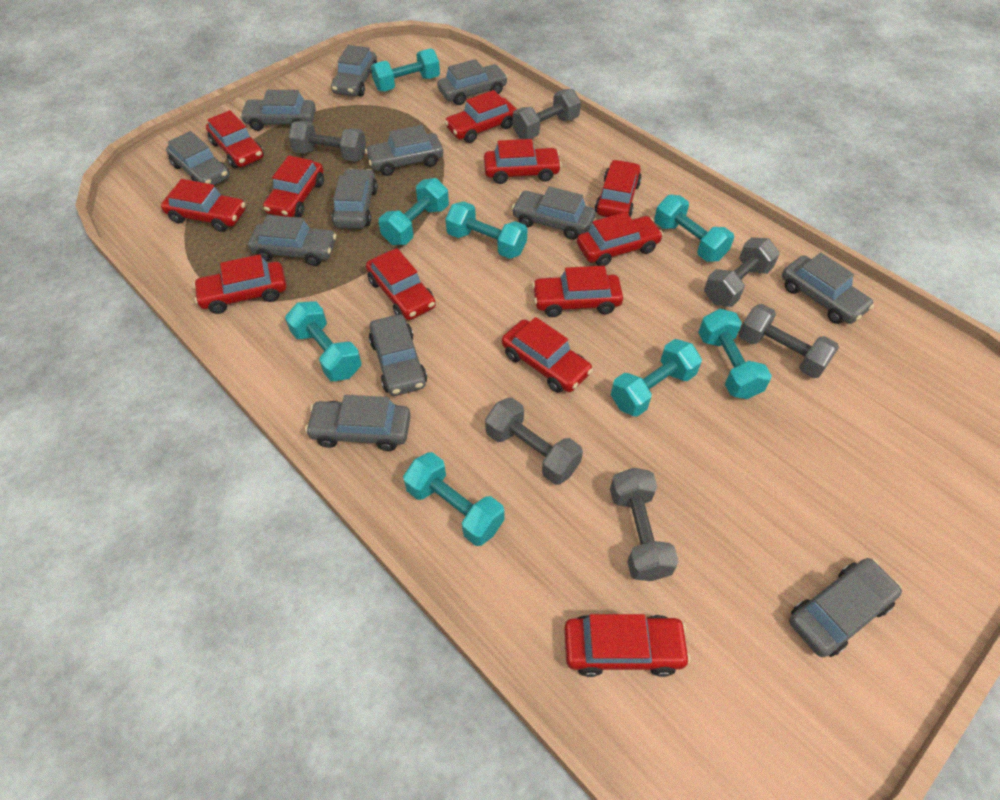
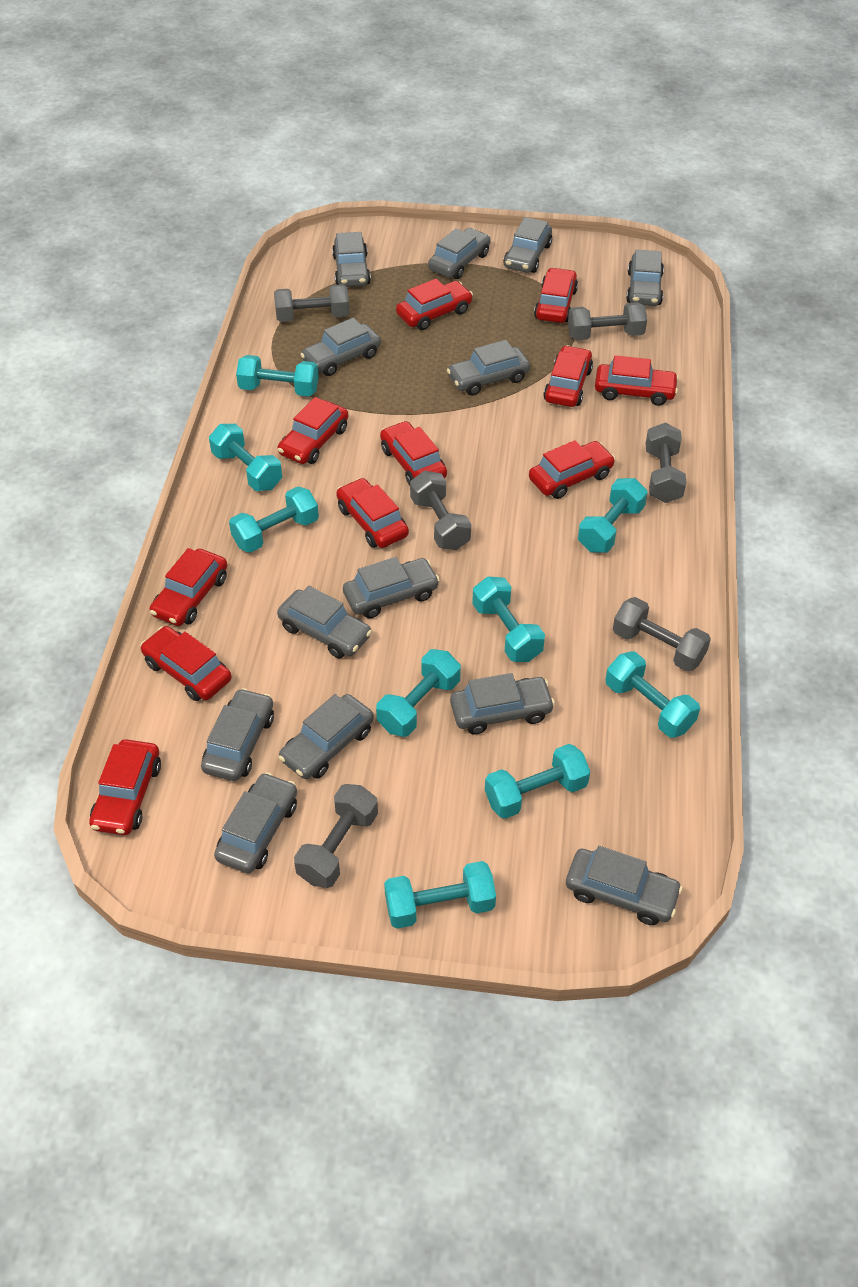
grey car: [166,131,230,185] [240,90,316,131] [248,215,336,266] [305,395,411,451] [331,45,377,96] [332,169,378,229] [365,125,443,176] [369,314,427,396] [437,59,508,105] [512,186,596,240] [782,253,874,324] [789,558,902,657] = 12 -> [201,688,274,781] [214,772,297,873] [277,586,372,658] [278,694,374,779] [300,318,381,376] [332,232,371,287] [343,557,440,619] [428,228,491,279] [447,340,530,395] [450,673,555,735] [503,217,552,273] [566,846,683,925] [626,249,664,306] = 13
red car: [161,179,246,232] [193,254,286,314] [206,110,264,168] [263,156,324,217] [366,248,436,320] [445,90,517,143] [484,139,562,184] [502,317,593,393] [532,266,623,317] [564,614,691,677] [577,212,663,266] [595,160,642,217] = 12 -> [89,739,161,835] [140,626,232,701] [150,548,227,626] [278,397,348,464] [336,478,409,548] [380,421,447,485] [396,279,473,330] [529,440,615,499] [534,267,578,323] [543,345,593,407] [595,355,679,406] = 11
turquoise dumbbell: [285,301,362,381] [371,48,440,92] [379,178,449,245] [403,452,505,546] [446,201,528,259] [611,339,702,417] [654,195,734,262] [698,309,772,399] = 8 -> [209,424,282,491] [229,486,319,553] [236,355,319,397] [376,649,461,737] [384,861,496,929] [472,576,545,662] [485,744,590,819] [578,478,648,553] [605,652,700,738] = 9

